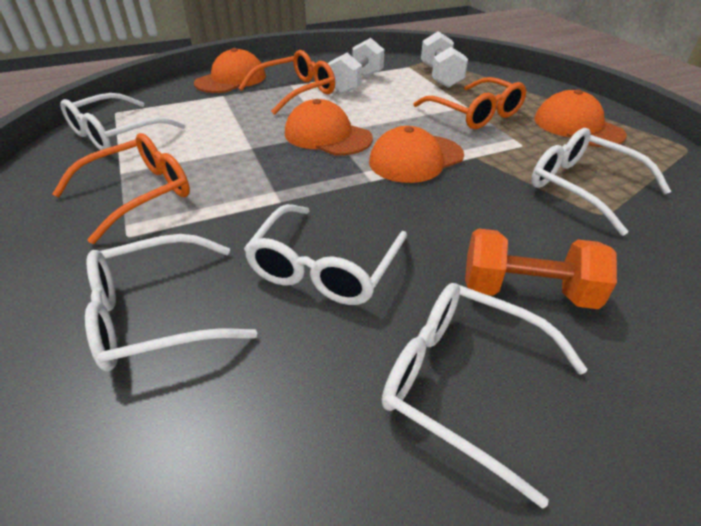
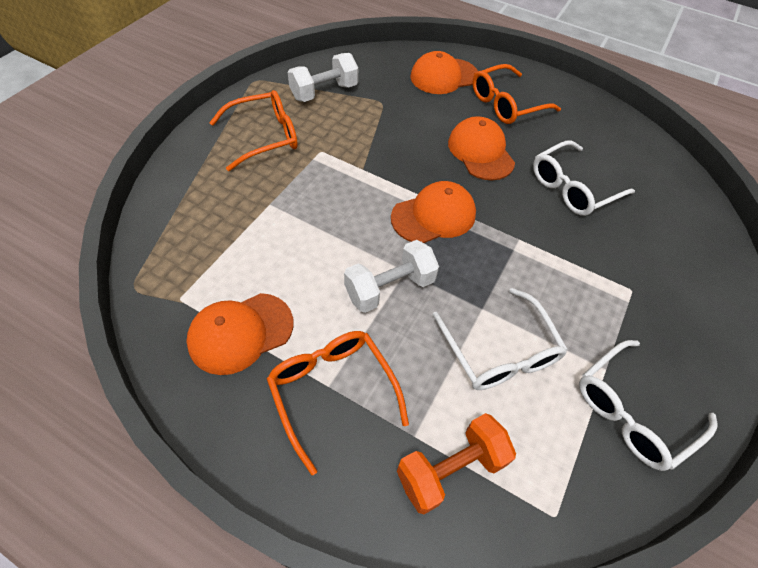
white glasses: [60,93,185,150] [85,234,257,372] [244,204,407,305] [382,283,588,509] [531,128,672,236] = 5 -> [433,288,568,390] [533,140,635,216] [579,340,717,471] = 3

